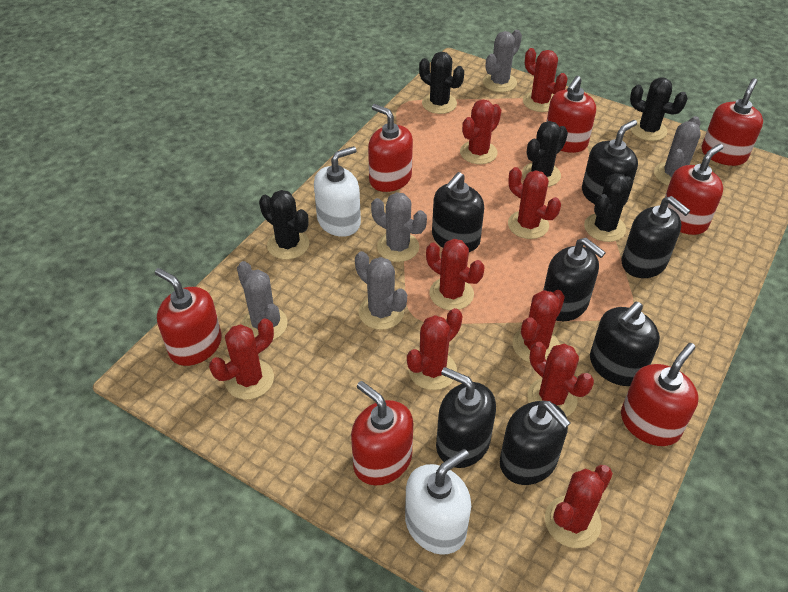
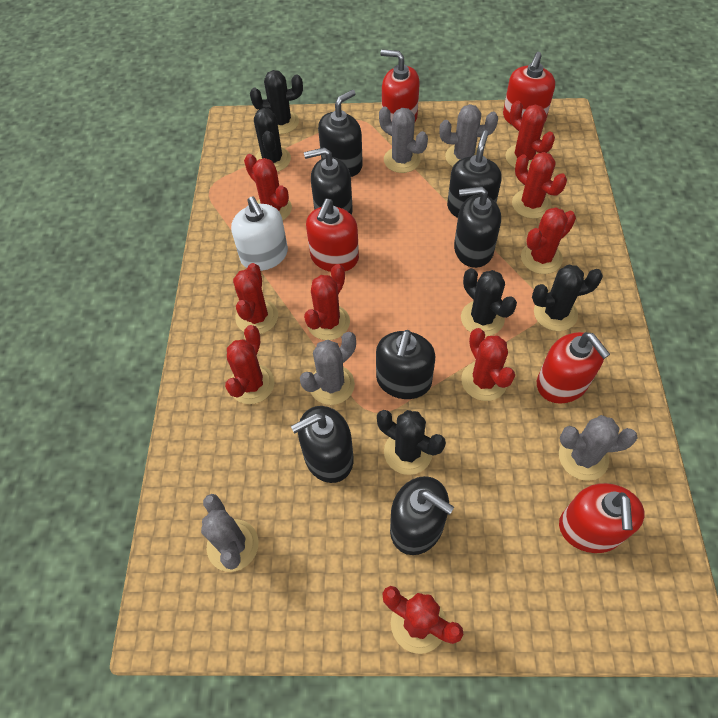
red soap dispenser: [155,268,222,366] [351,381,413,485] [368,104,413,192] [546,76,596,153] [621,343,699,446] [665,144,723,235] [701,78,763,166] = 7 -> [306,199,359,272] [380,49,420,122] [503,52,555,125] [537,332,610,404] [559,483,644,553] = 5
white soap dispenser: [314,146,361,237] [405,449,471,555] = 2 -> [231,196,288,271] = 1

